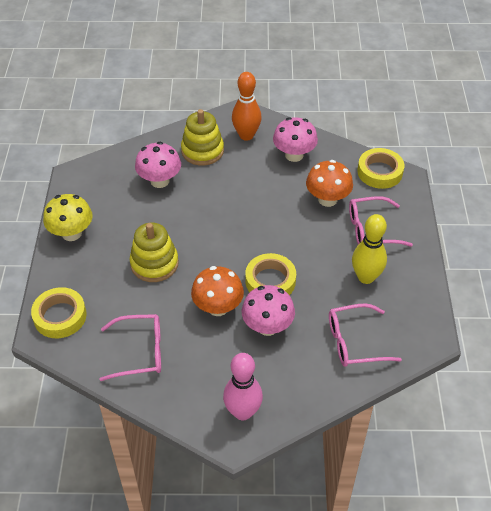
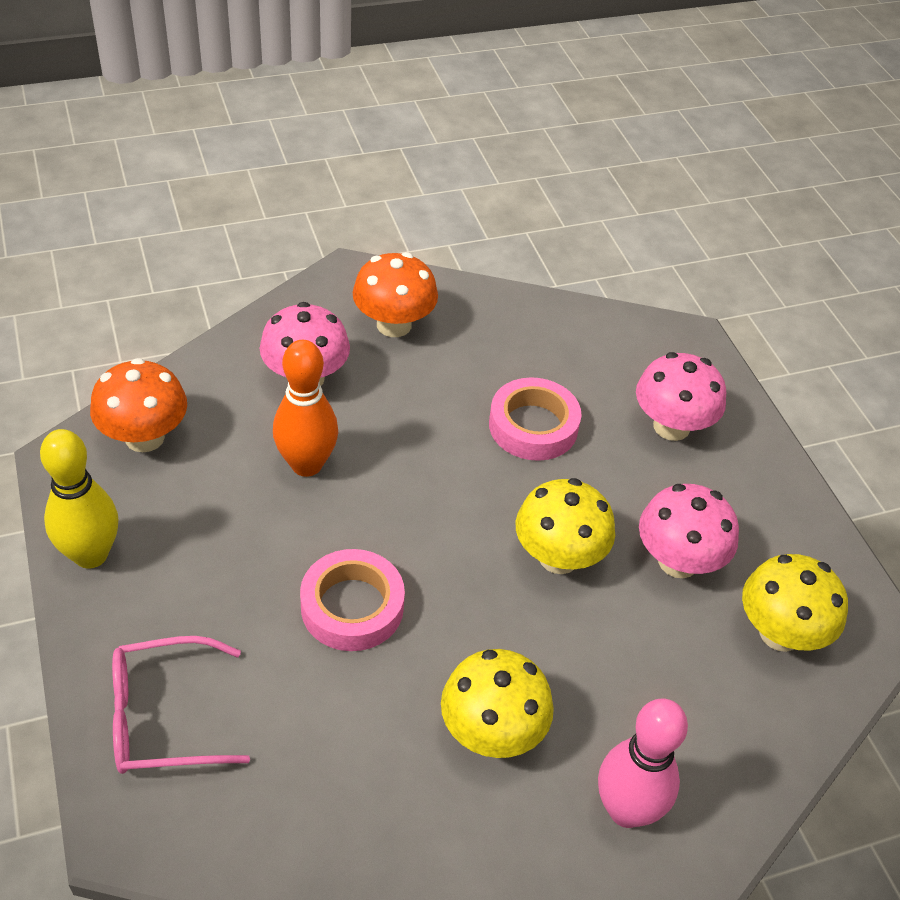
pink glasses: [99,314,161,381] [329,303,402,367] [349,196,413,247] = 3 -> [112,636,250,774] = 1
pink tape: none = 0 -> [300,549,405,651] [489,377,582,461] = 2
yellow mushroom: [43,194,93,241] = 1 -> [441,649,554,758] [516,478,615,574] [742,554,848,652] = 3
yellow stacking toy: [129,223,179,282] [181,109,224,165] = 2 -> none = 0
yellow tape: [31,287,87,338] [245,253,296,295] [357,148,404,189] = 3 -> none = 0

